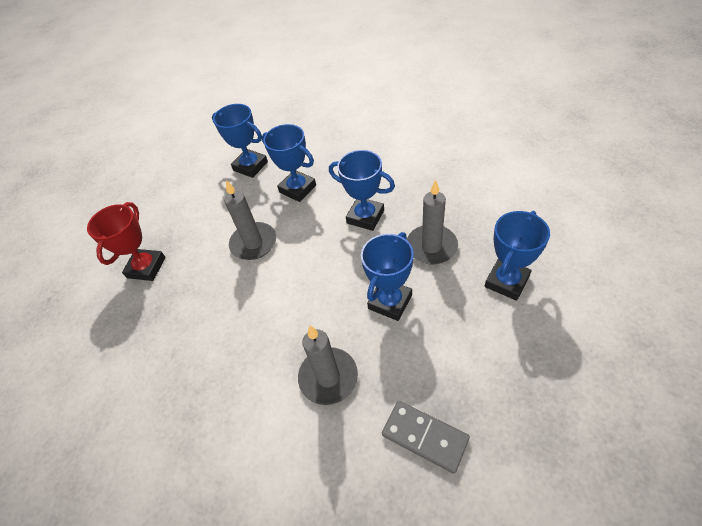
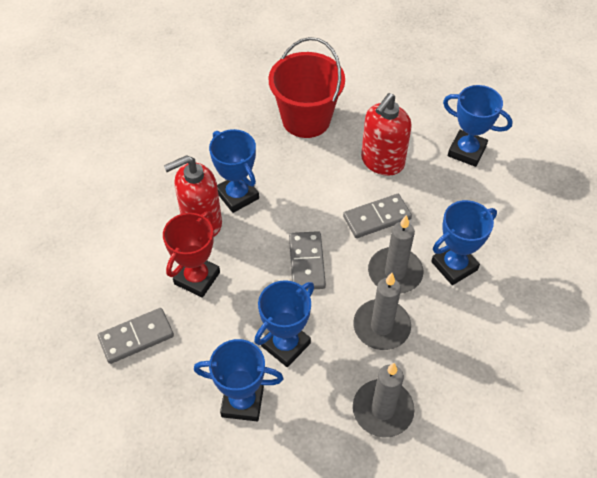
grey domino: [382,401,470,474] = 1 -> [98,308,174,364] [289,231,326,290] [343,194,412,238] = 3
red bucket: none = 0 -> [269,37,345,138] = 1
red soap dispenser: none = 0 -> [164,155,222,237] [361,93,412,176] = 2

